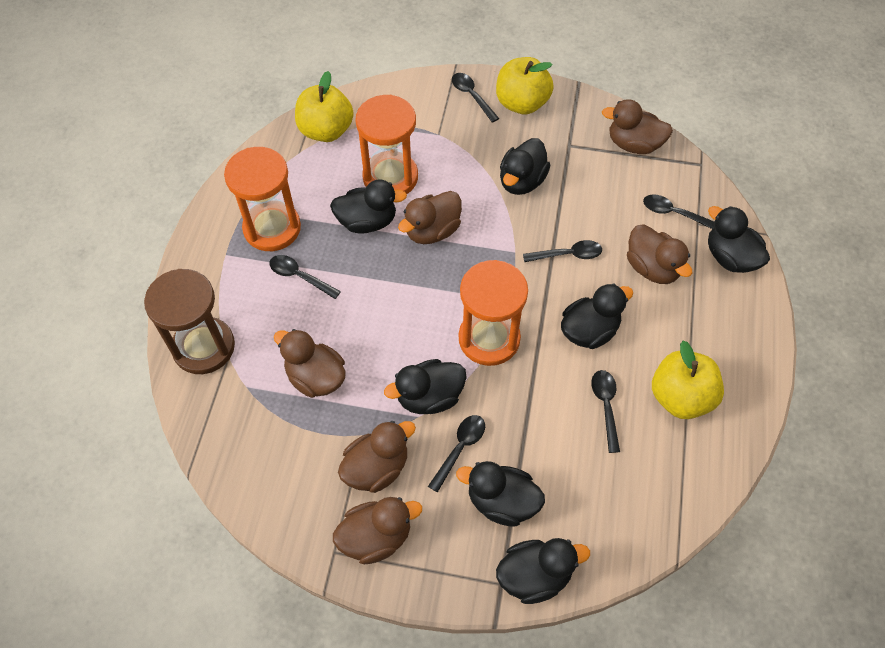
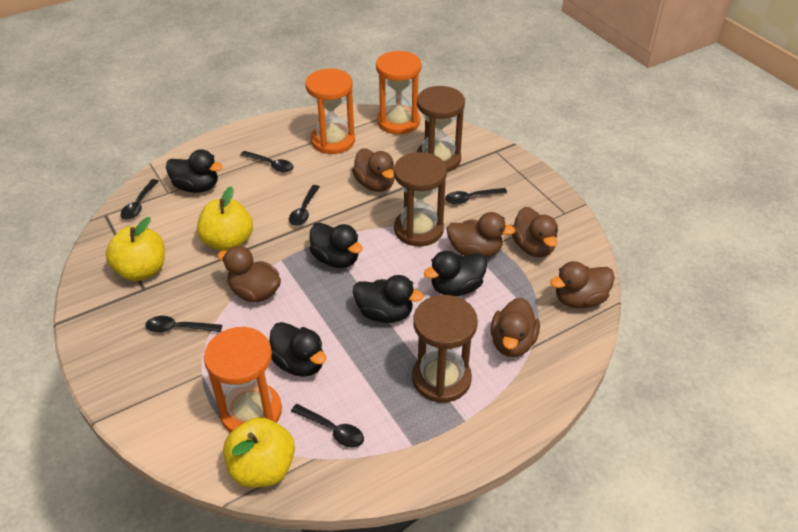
black duck: [330,179,407,234] [384,359,467,414] [456,461,545,527] [496,538,590,604] [500,138,550,195] [561,283,633,349] [708,206,770,273] = 7 -> [166,149,223,193] [269,322,326,377] [309,223,363,268] [353,275,424,323] [424,251,487,296] = 5
brown hourglass: [144,269,235,374] = 1 -> [394,152,447,247] [412,295,478,403] [416,86,465,172] = 3

